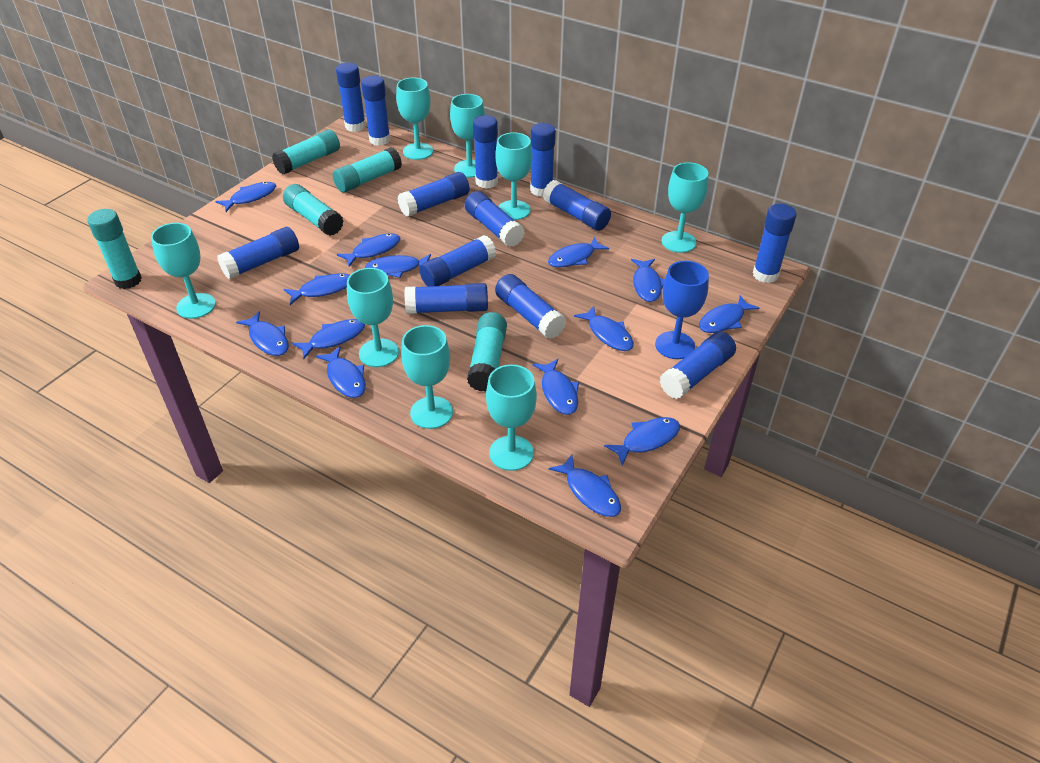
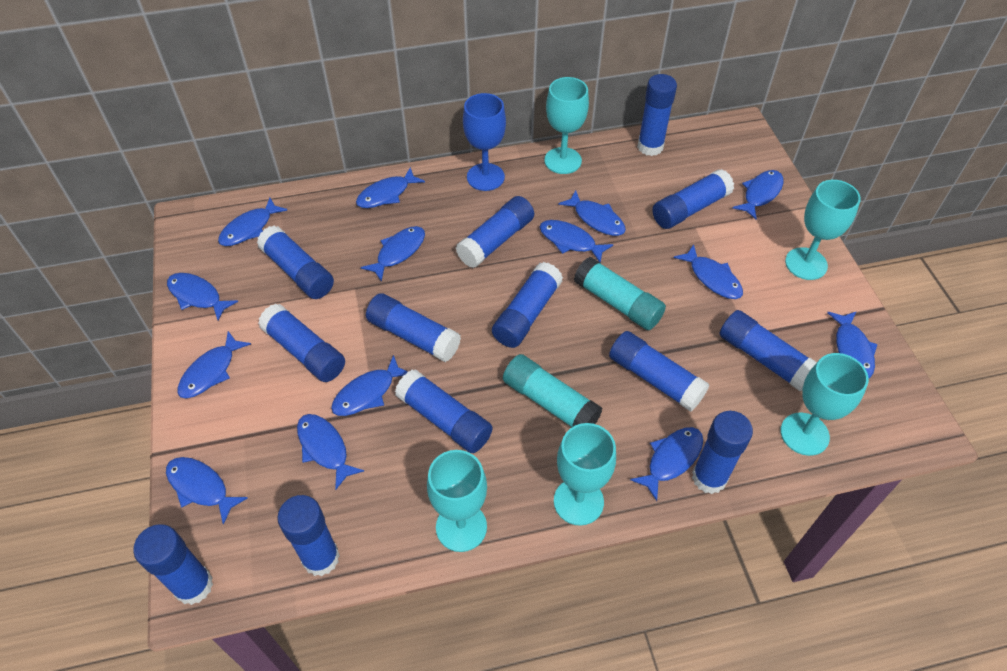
turquoise glue stick: [87,209,142,289] [272,129,340,175] [283,184,344,236] [333,147,402,193] [467,312,507,392] = 5 -> [503,354,603,427] [574,257,666,330] = 2
turquoise goblet: [151,223,216,319] [347,268,399,367] [396,78,433,160] [401,325,453,429] [450,94,485,178] [486,364,537,471] [495,132,532,220] [662,162,709,253] = 8 -> [427,450,487,552] [544,77,589,174] [554,423,616,526] [781,353,869,456] [785,180,861,280] = 5

